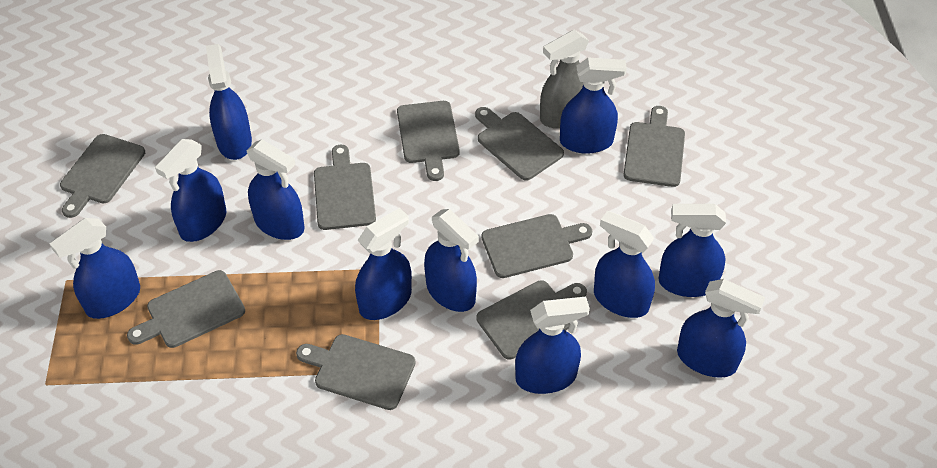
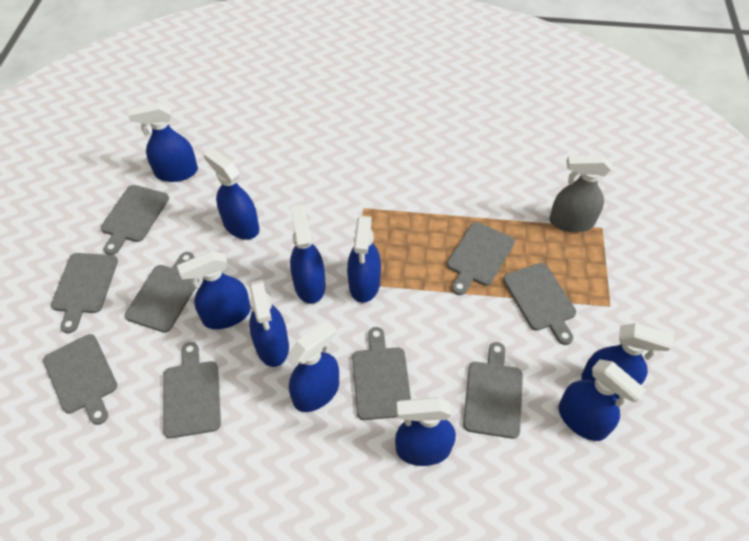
blue spray bottle: [50,218,140,319] [155,139,227,242] [206,44,252,160] [246,139,305,240] [355,208,412,320] [424,209,479,312] [515,296,590,394] [560,58,627,154] [594,211,655,318] [658,204,726,297] [677,279,765,378] = 11 -> [128,103,198,182] [177,251,251,329] [203,149,259,239] [249,280,289,367] [289,320,339,412] [290,205,326,304] [347,216,381,303] [395,397,456,466] [559,359,646,441] [581,323,674,399] = 10

